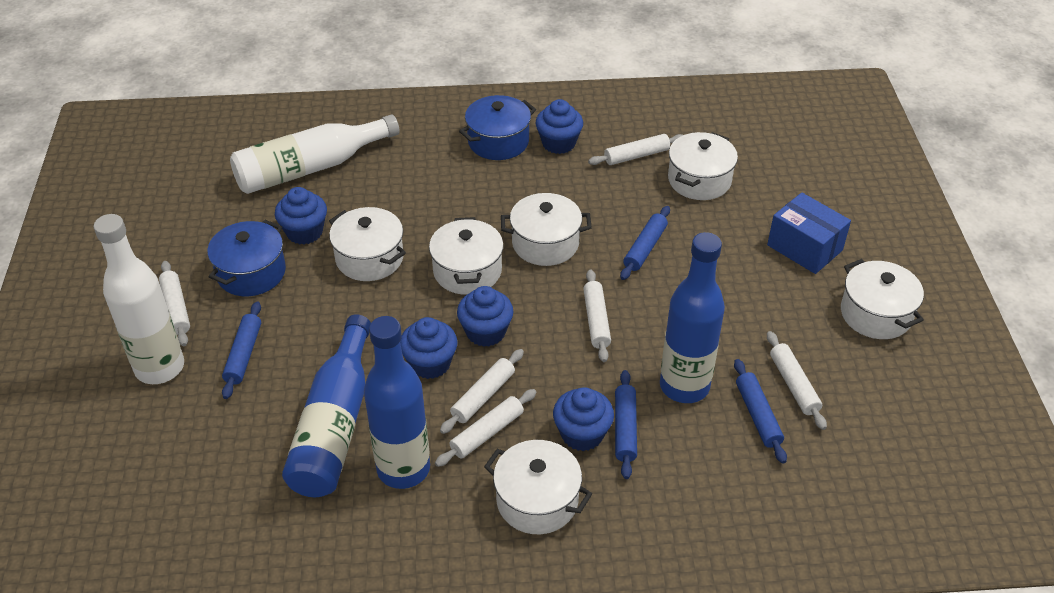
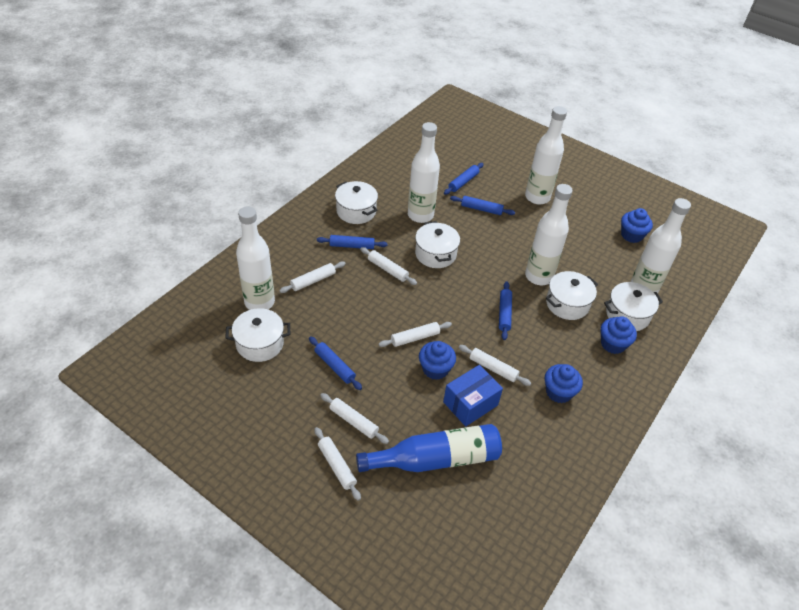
blue bottle: [282,314,371,497] [364,316,430,489] [660,232,725,403] = 3 -> [356,424,502,472] = 1
blue cupcake: [275,187,327,245] [400,317,458,379] [457,286,514,347] [535,99,583,154] [553,387,614,451] = 5 -> [419,341,456,380] [545,364,583,403] [601,316,637,354] [621,208,653,243] = 4
blue pot: [207,220,286,296] [459,95,536,160] = 2 -> none = 0
blue rolling pin: [222,301,261,399] [615,370,637,479] [620,206,670,280] [734,359,787,464] = 4 -> [309,336,362,390] [317,235,388,249] [444,163,484,195] [450,196,515,215] [499,282,512,340] = 5
white bottle: [94,214,184,384] [230,114,400,194] = 2 -> [236,206,275,310] [408,122,440,223] [525,106,567,205] [525,184,573,285] [631,198,691,294] = 5
white pot: [329,207,406,281] [429,217,504,295] [484,440,592,534] [501,193,592,266] [668,132,738,200] [841,259,924,339] = 6 -> [226,308,290,362] [335,181,378,224] [415,221,460,268] [546,271,598,320] [604,282,663,331] = 5

